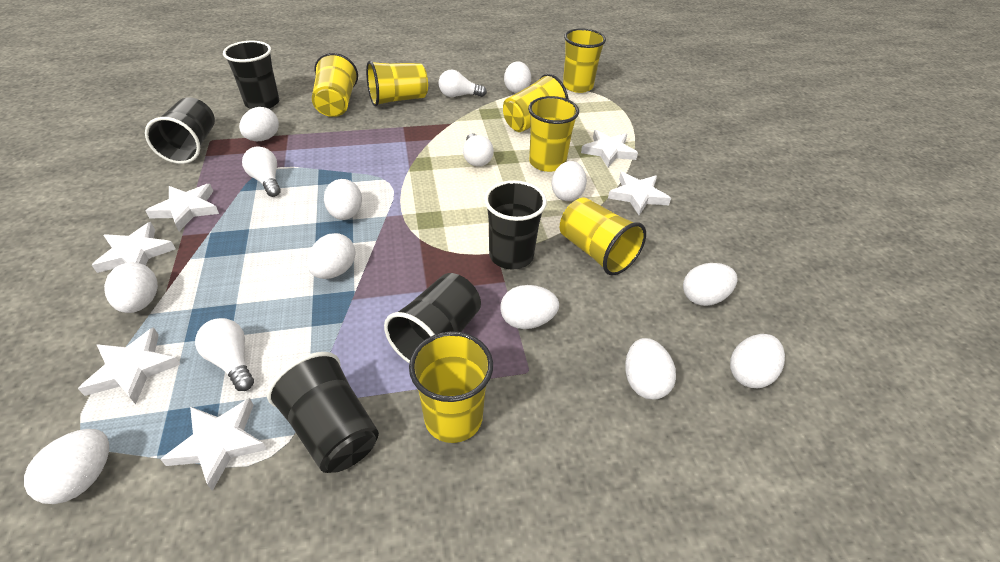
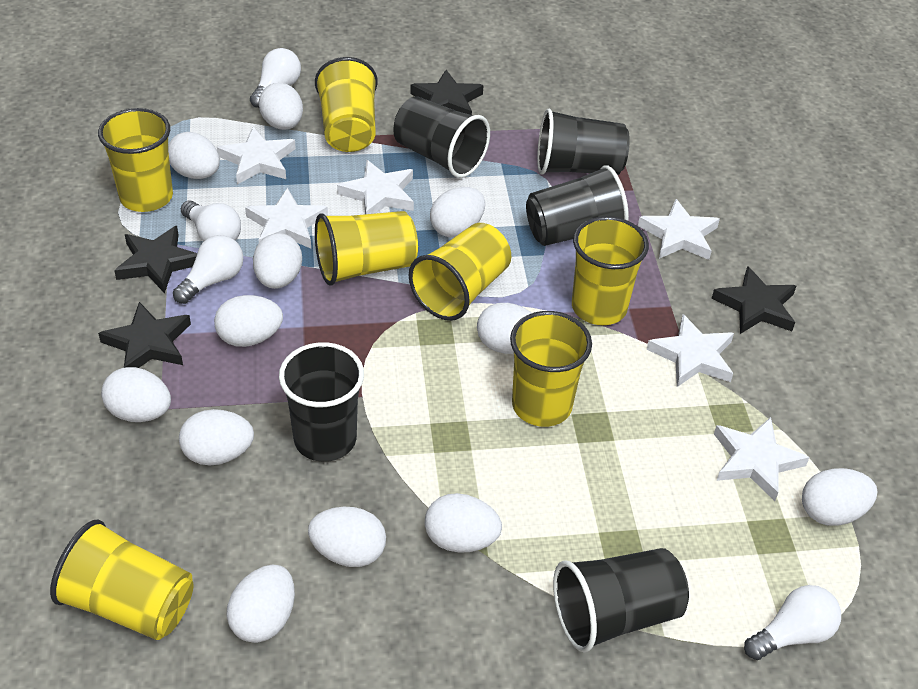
black star: none = 0 -> [98,302,191,368] [114,226,197,293] [410,70,484,115] [712,266,796,334] = 4
white egg: [24,429,109,504] [104,262,158,313] [239,107,279,141] [307,233,356,279] [324,179,362,220] [500,285,559,329] [504,61,531,93] [551,161,587,201] [625,338,676,399] [683,263,738,306] [730,334,785,388] = 11 -> [101,367,171,422] [168,132,220,179] [179,409,254,465] [214,295,283,347] [226,565,295,643] [253,233,302,289] [259,83,303,130] [308,507,386,567] [425,493,502,553] [430,187,485,238] [477,303,532,354] [802,468,877,526] = 12

